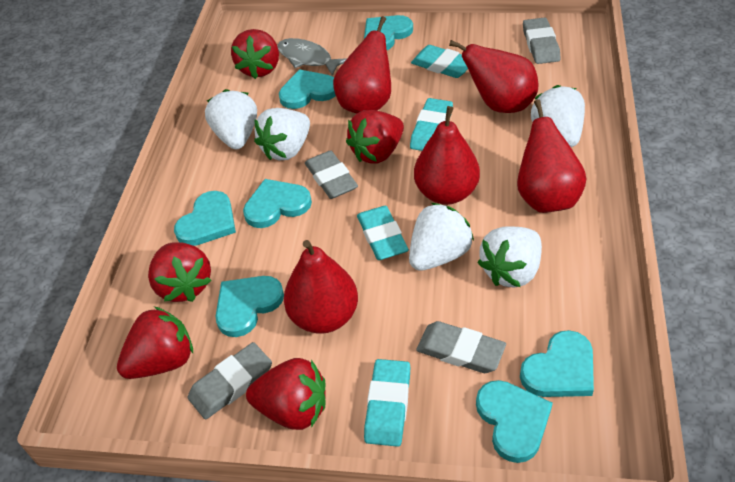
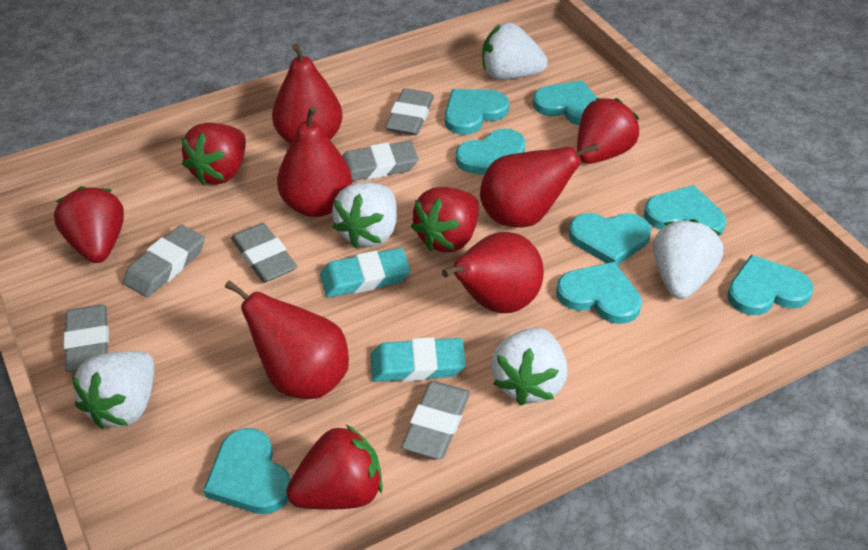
grey eraser: [188,342,272,419] [305,150,358,199] [416,321,506,373] [523,17,561,64] = 4 -> [64,304,109,372] [123,225,205,298] [231,223,297,283] [342,141,419,181] [385,88,434,136] [401,381,470,459] = 6
grey fish: [277,38,347,76] = 1 -> none = 0
turquoise eraser: [357,206,409,260] [364,359,410,447] [410,98,453,151] [411,45,468,78] = 4 -> [320,248,411,298] [371,337,466,382] = 2
turquoise heart: [174,191,236,246] [215,276,284,337] [243,179,312,228] [279,69,336,109] [364,15,413,50] [476,380,553,463] [520,330,594,397] = 7 -> [203,428,291,514] [445,89,509,135] [456,128,525,175] [533,81,597,126] [556,262,642,324] [569,213,651,265] [644,185,726,237] [727,255,813,315] = 8

